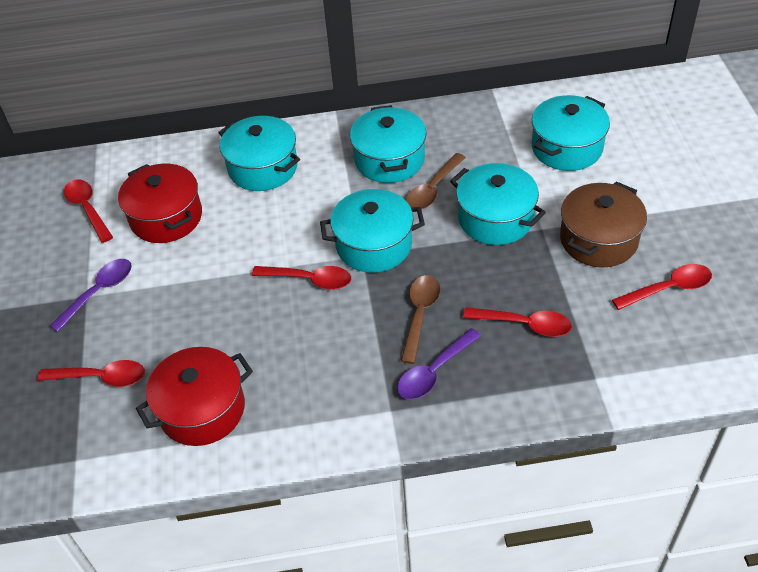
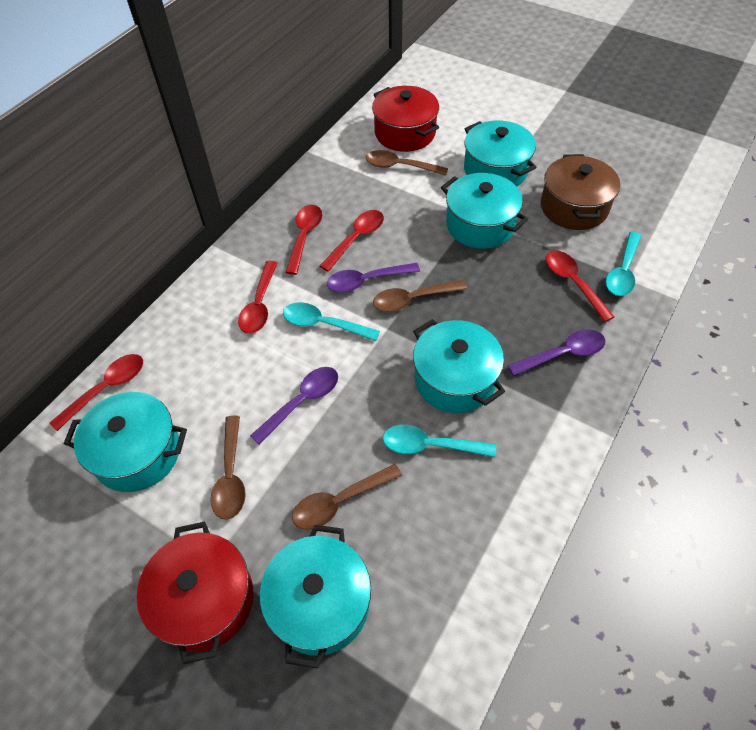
brown spoon: [401,275,441,364] [406,153,466,210] = 2 -> [211,415,246,520] [292,464,402,530] [366,150,448,176] [373,280,467,312] = 4
purple spoon: [50,259,132,332] [397,328,481,400] = 2 -> [250,367,338,445] [327,263,420,292] [507,330,605,376] = 3
turquoise spoon: none = 0 -> [283,302,380,341] [383,425,496,457] [606,232,642,296] = 3

